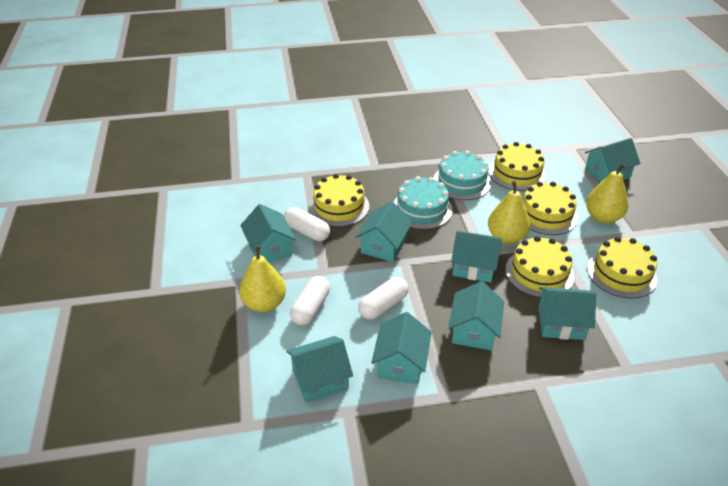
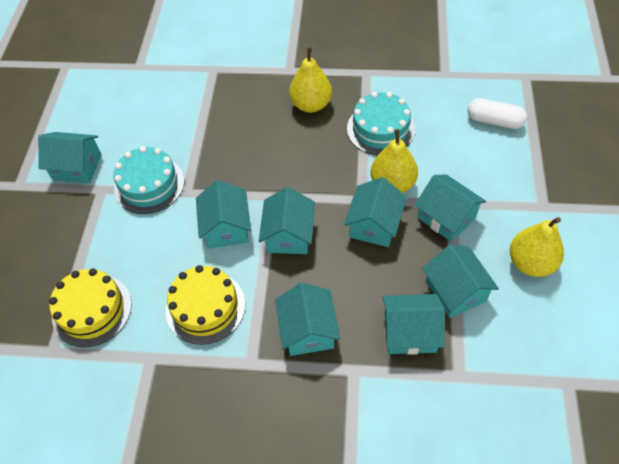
white capsule: [284,207,330,241] [290,276,330,325] [358,277,408,320] = 3 -> [467,98,527,129] = 1
yellow cake: [309,174,370,227] [489,142,546,191] [505,236,574,298] [523,182,578,235] [587,237,657,298] = 5 -> [49,268,132,348] [166,265,245,345] = 2

